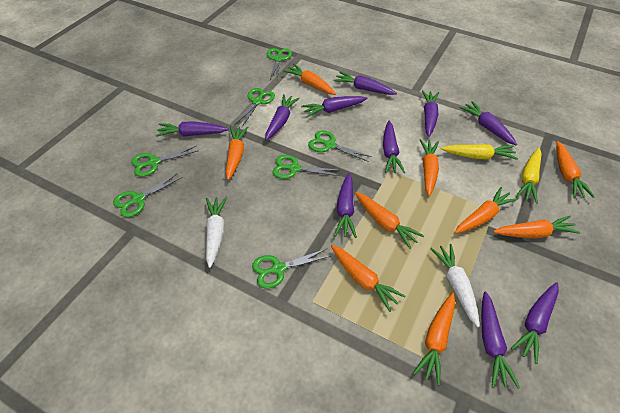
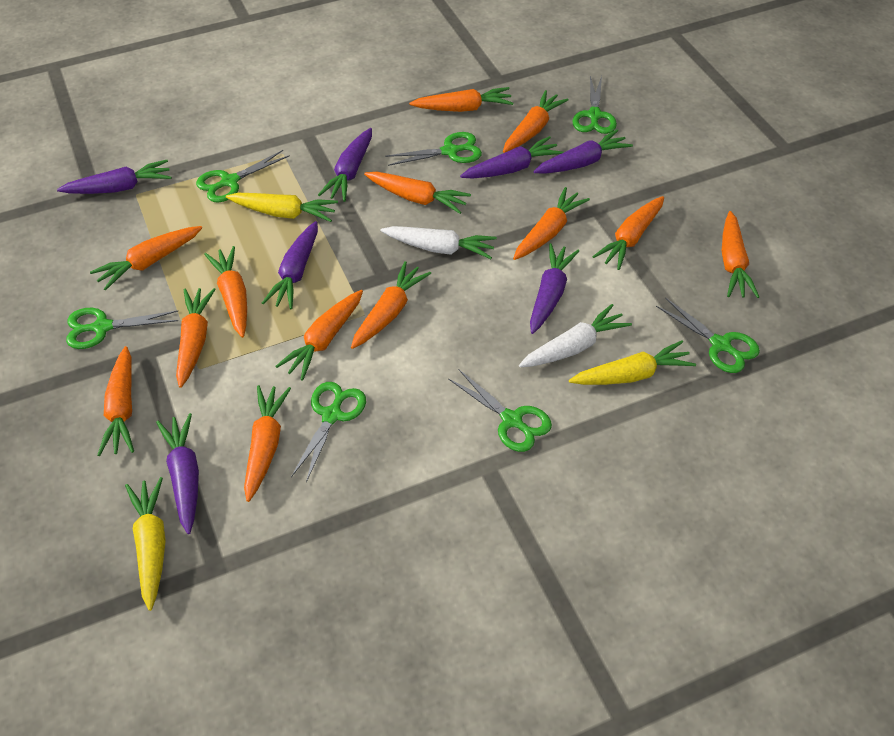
orange carrot: [226,126,248,180] [283,64,336,95] [331,245,406,312] [355,192,424,249] [413,293,455,385] [420,139,439,196] [454,187,518,234] [493,216,580,238] [556,141,595,198] = 9 -> [90,226,202,291] [97,346,134,456] [176,288,216,388] [204,246,247,338] [244,385,291,502] [275,290,363,381] [351,261,431,349] [364,172,471,214] [409,87,513,112] [503,90,569,153] [513,187,590,260] [592,196,664,270] [722,211,759,298] = 13
purple carrot: [156,121,228,137] [265,94,300,140] [301,96,367,117] [333,71,397,95] [334,173,357,238] [383,121,405,173] [422,90,439,137] [460,101,517,145] [481,291,520,389] [511,282,559,364] = 10 -> [57,160,171,194] [156,413,199,534] [262,221,318,309] [318,128,372,202] [460,136,564,178] [530,243,579,334] [533,130,633,174] = 7
yellow carrot: [441,144,518,160] [516,148,542,204] = 2 -> [125,477,166,611] [226,193,338,222] [569,340,696,385] = 3

